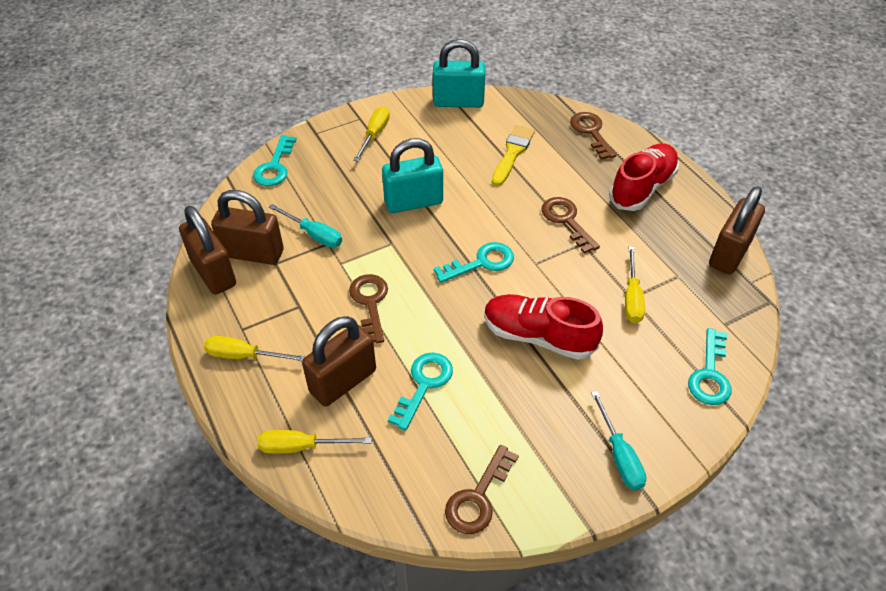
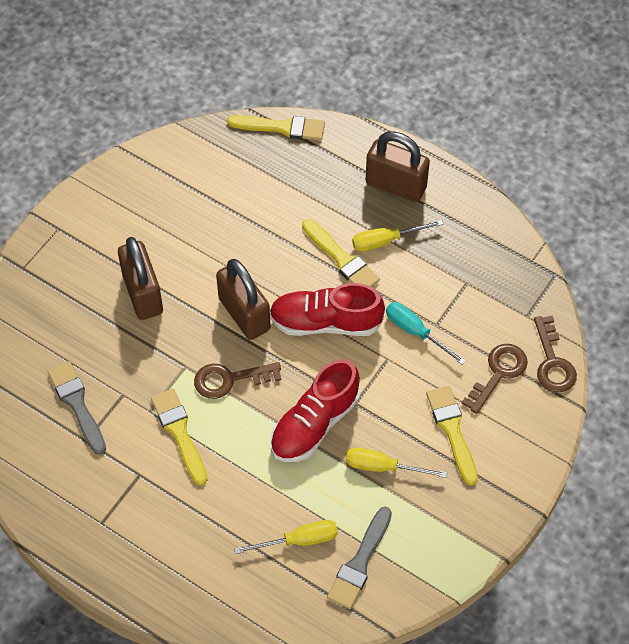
brown key: [349,274,388,343] [445,445,519,534] [541,197,600,254] [570,112,616,160] = 4 -> [194,362,282,399] [462,344,528,414] [534,315,577,392] = 3
brown padlock: [179,206,236,295] [211,190,284,265] [302,316,376,406] [709,186,765,274] = 4 -> [118,237,163,320] [216,259,271,340] [366,131,430,202] = 3
grey brush: none = 0 -> [48,361,106,455] [327,507,392,609] = 2
turquoise key: [253,135,297,186] [388,353,453,431] [434,242,514,283] [688,328,731,405] = 4 -> none = 0
turquoise padlock: [382,138,443,213] [433,39,485,108] = 2 -> none = 0
turquoise screwdriver: [269,204,342,248] [591,391,646,490] = 2 -> [386,302,466,365] = 1
yellow brush: [492,125,535,186] = 1 -> [151,389,207,486] [227,115,325,141] [302,219,380,287] [426,386,478,486] = 4
yellow screwdriver: [204,336,306,361] [258,430,371,454] [353,107,390,161] [625,246,645,323] = 4 -> [234,520,338,554] [346,447,447,478] [352,220,444,251] = 3

